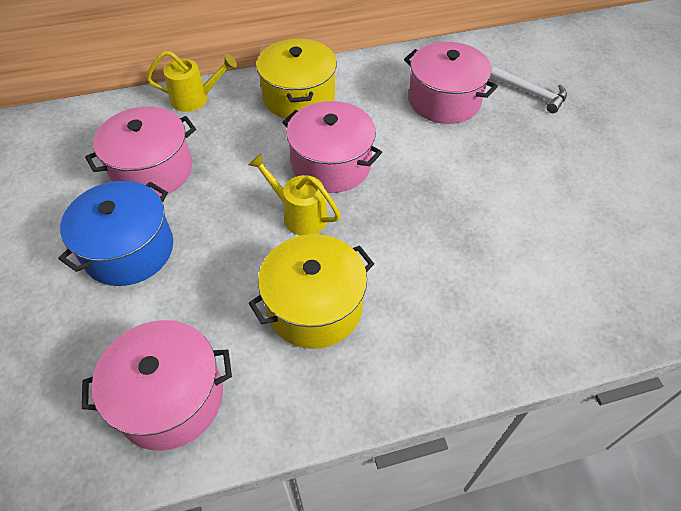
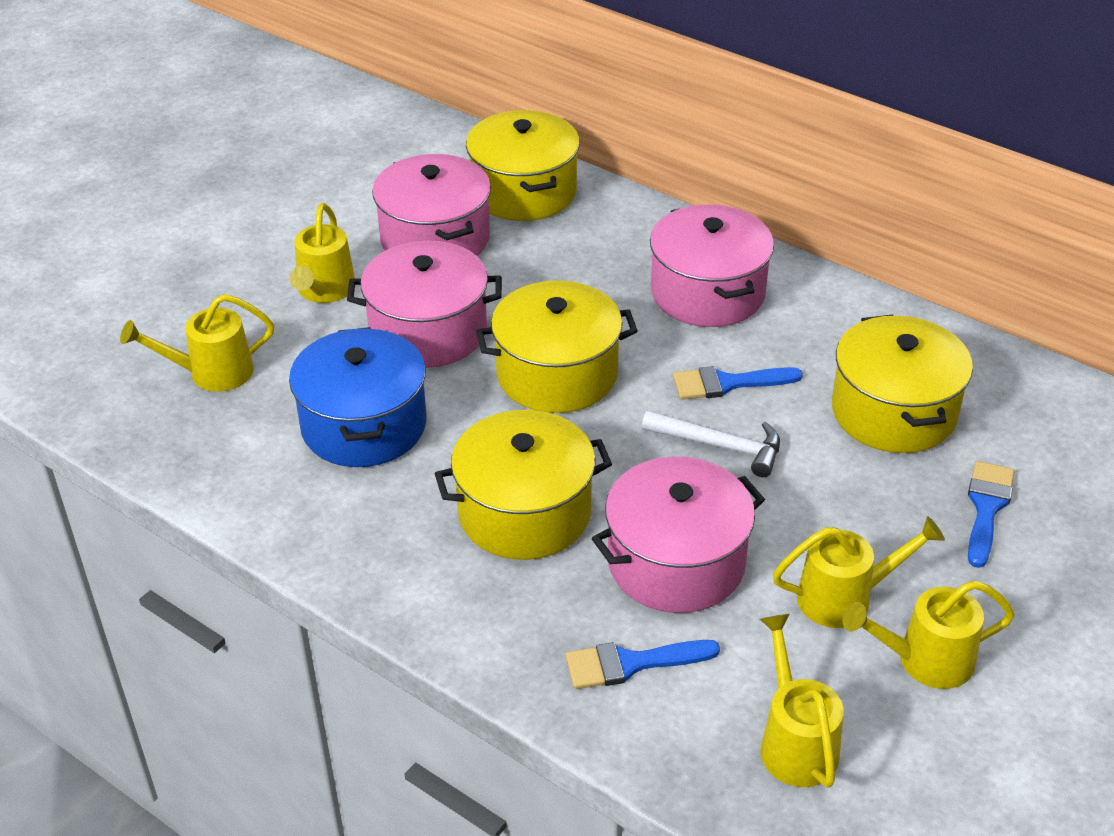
blue brush: none = 0 -> [566,640,720,689] [673,366,803,400] [968,461,1015,568] = 3
yellow pot: [249,234,374,349] [256,39,337,119] = 2 -> [434,410,612,560] [466,110,580,221] [476,280,638,413] [832,315,973,453] = 4
yellow watering can: [146,51,237,112] [248,154,341,236] = 2 -> [120,294,274,392] [290,203,356,303] [760,614,844,788] [773,516,945,628] [842,580,1015,689] = 5

